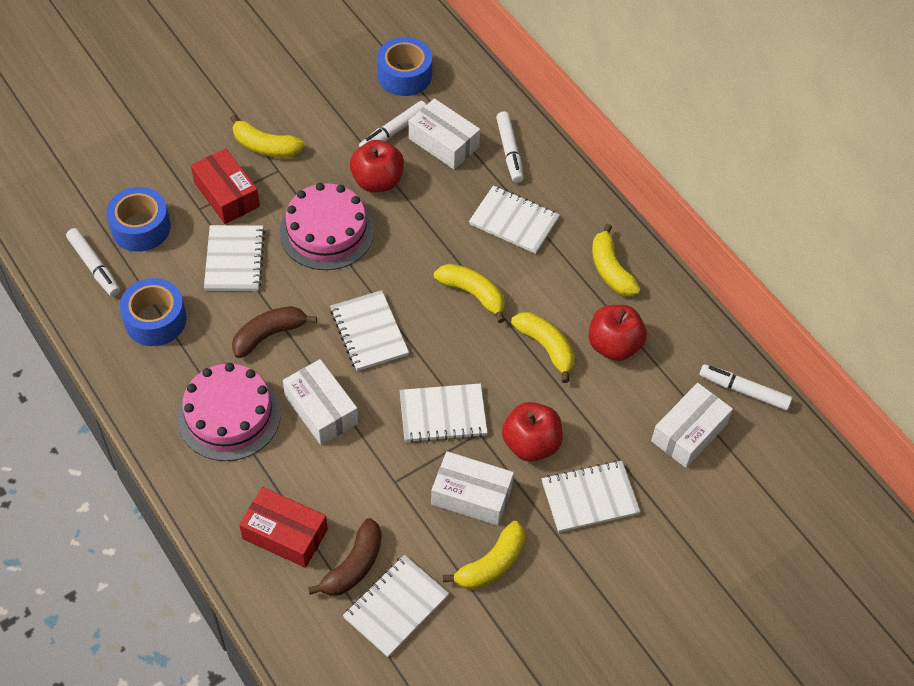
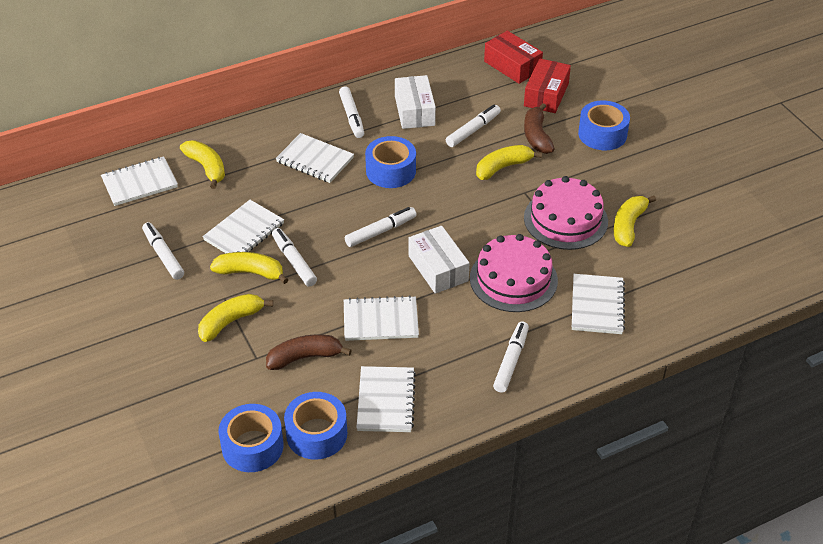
blue tape: [106,187,171,252] [120,278,187,346] [377,37,432,96] = 3 -> [218,404,284,472] [284,392,347,460] [365,136,416,188] [578,101,630,150] = 4
red apple: [350,140,404,192] [502,402,563,462] [588,305,647,361] = 3 -> none = 0
white box: [283,359,358,445] [409,98,480,169] [431,451,514,526] [651,383,733,468] = 4 -> [395,75,436,129] [409,226,469,294] = 2
white marker: [66,228,120,297] [359,101,426,148] [496,111,524,183] [699,364,792,410] = 4 -> [142,222,184,280] [272,228,317,287] [339,87,364,138] [345,207,417,247] [446,104,501,147] [493,321,529,393] = 6

